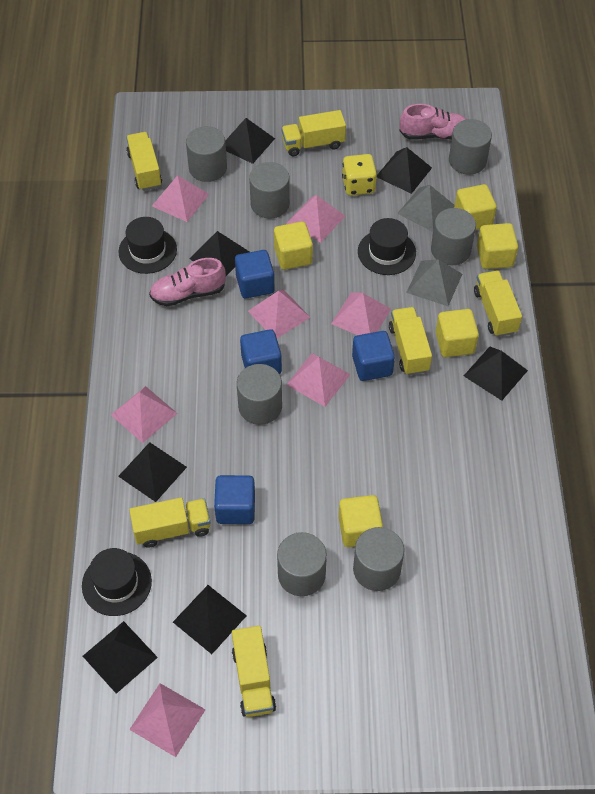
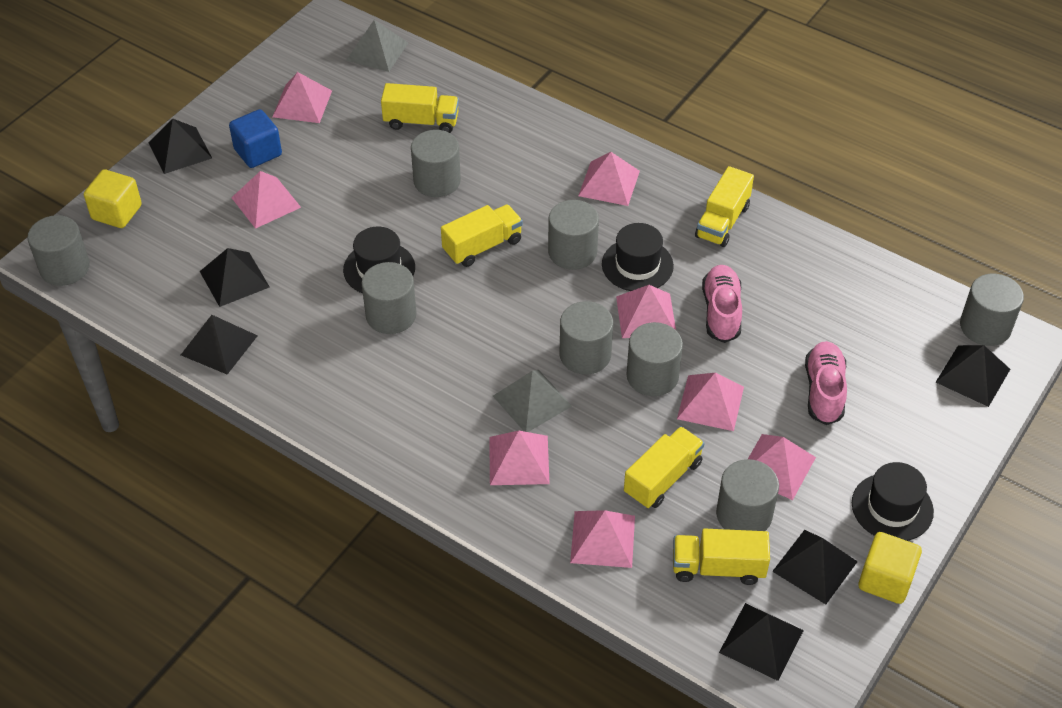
black pyramid: [83,621,158,694] [118,442,187,502] [173,585,247,654] [189,231,249,276] [225,118,275,164] [377,147,432,194] [464,347,528,401] = 7 -> [149,119,212,174] [181,315,258,375] [200,248,270,307] [719,603,804,681] [772,530,858,604] [936,345,1010,407] = 6
blue cube: [214,475,255,524] [235,250,275,298] [240,329,282,374] [352,331,395,381] = 4 -> [229,109,282,168] = 1
grey cylinder: [186,126,227,182] [237,364,282,425] [249,162,290,219] [277,532,327,596] [353,527,404,591] [431,208,476,265] [449,119,492,174] = 7 -> [27,215,90,286] [362,262,417,334] [411,130,461,197] [548,200,599,270] [560,301,613,375] [626,322,683,396] [716,459,779,531] [960,274,1024,346] = 8
pink pyramid: [111,386,178,443] [129,683,206,757] [152,175,209,222] [248,289,311,338] [286,353,351,407] [287,195,345,242] [331,292,391,335] = 7 -> [231,171,301,229] [272,72,332,123] [489,431,550,485] [570,510,635,568] [578,152,640,206] [616,285,676,338] [677,373,744,431] [748,434,816,500] = 8
yellow cube: [274,221,313,270] [339,495,383,547] [436,309,479,357] [454,184,497,230] [477,223,518,269] = 5 -> [84,169,142,228] [859,532,922,604] = 2
yellow dice: [342,154,377,196] = 1 -> none = 0
yellow truck: [126,132,162,191] [129,498,211,548] [232,626,276,717] [281,110,346,156] [389,307,432,375] [474,271,522,337] = 6 -> [381,83,459,133] [441,204,523,267] [624,426,705,508] [673,529,770,585] [695,166,754,247] = 5

